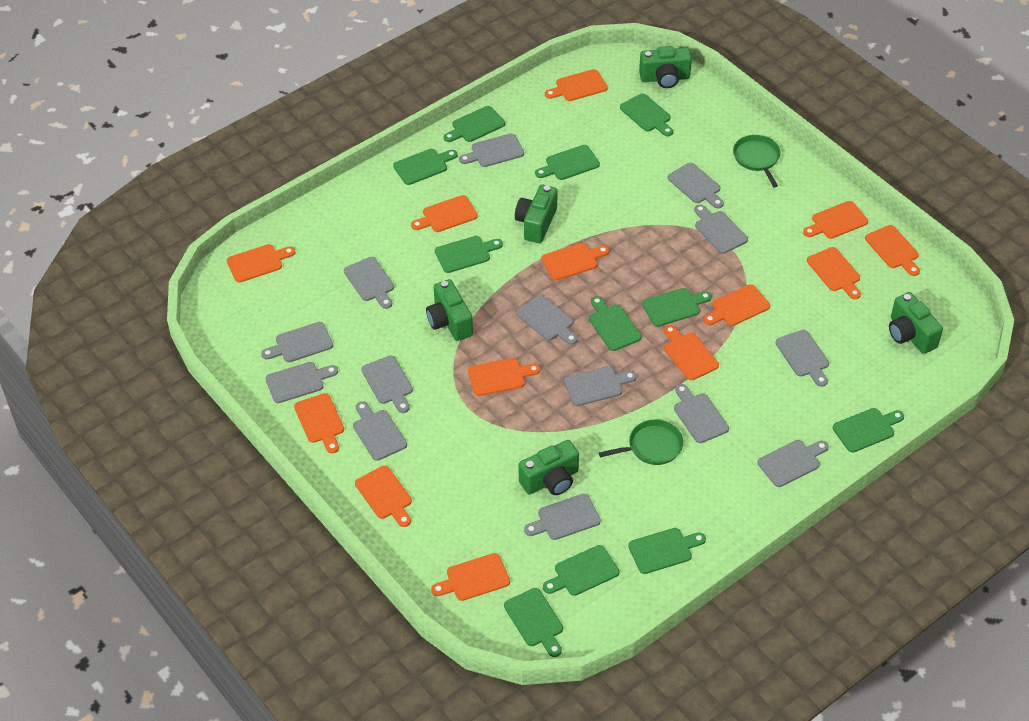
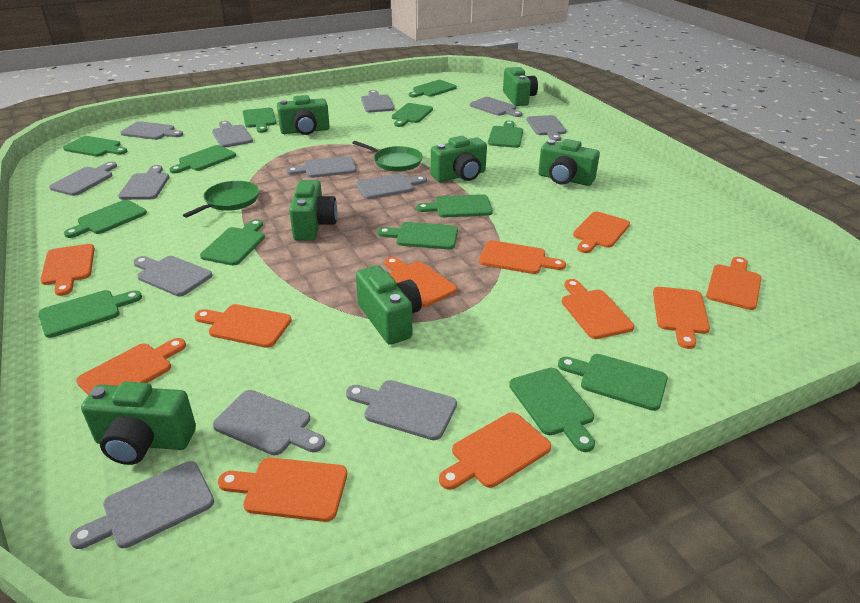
green camera: [426,279,473,341] [515,185,558,243] [519,440,579,495] [639,46,692,88] [889,292,943,354] = 5 -> [81,381,196,465] [277,95,330,135] [289,180,337,241] [356,265,422,345] [431,136,487,182] [503,67,538,106] [538,139,600,186] = 7
green cutting board: [393,149,458,185] [435,236,503,273] [444,106,505,142] [504,588,563,657] [535,145,600,180] [543,545,619,596] [589,296,641,351] [620,93,673,136] [628,528,706,574] [642,288,712,327] [833,408,904,453] = 11 -> [38,290,142,338] [63,136,127,157] [64,200,147,238] [169,145,236,173] [200,219,265,265] [243,108,276,133] [377,222,458,249] [392,103,433,127] [409,80,457,98] [416,194,493,218] [488,121,523,148] [509,368,595,452] [558,354,668,411] = 13
grey cutting board: [261,322,333,362] [265,362,338,403] [344,257,394,309] [353,401,407,461] [361,356,413,413] [459,133,524,167] [517,295,578,345] [524,494,601,540] [564,366,637,406] [668,163,724,208] [674,384,729,443] [694,205,748,254] [758,440,828,487] [776,330,829,387] = 14 -> [49,162,117,196] [70,461,214,549] [118,165,169,200] [120,121,183,140] [133,256,212,296] [212,121,253,148] [213,390,325,455] [287,156,356,178] [346,380,457,440] [356,174,427,199] [361,90,394,112] [470,97,522,117] [527,115,567,141] = 13
orange cutting board: [227,244,295,283] [294,393,344,453] [355,466,412,527] [411,195,478,232] [431,553,510,601] [468,358,540,396] [541,243,609,281] [545,69,608,101] [664,325,719,380] [703,284,770,326] [803,201,868,239] [807,247,861,299] [865,225,920,276] = 13 -> [40,244,95,296] [76,338,186,395] [195,304,292,348] [218,457,347,522] [385,257,457,307] [439,412,551,490] [479,240,566,274] [562,279,634,339] [573,211,630,253] [653,287,710,349] [706,257,761,310] = 11

